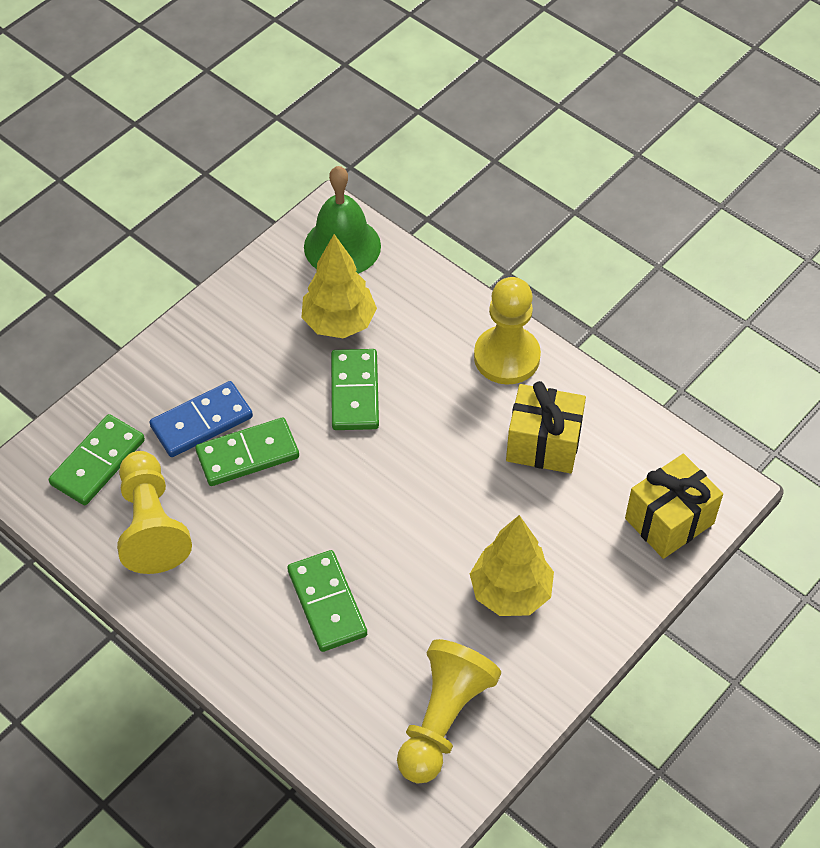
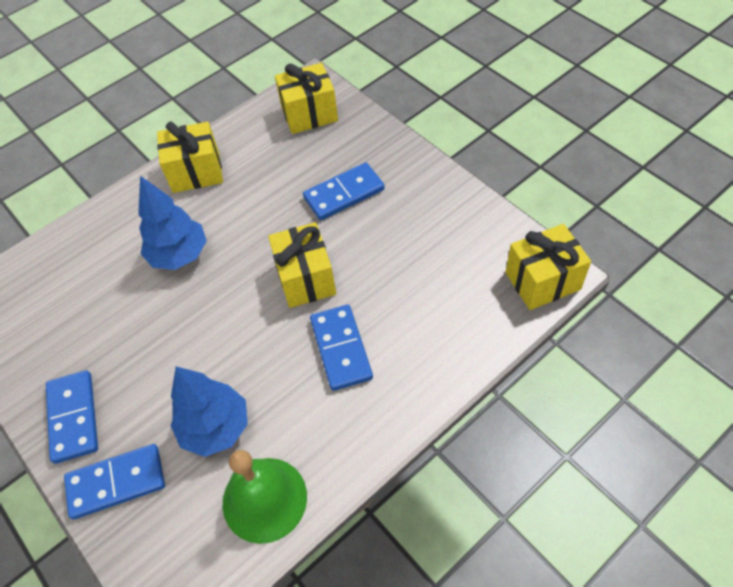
blue domino: [150,381,253,457] = 1 -> [46,370,98,464] [64,444,165,519] [303,162,385,220] [310,305,373,391] = 4
blue tree: none = 0 -> [138,176,207,270] [170,366,248,457] = 2
green domino: [49,414,145,505] [195,418,299,486] [287,550,367,652] [331,349,379,430] = 4 -> none = 0
yellow gift: [506,381,586,474] [625,454,723,559] = 2 -> [157,122,223,193] [268,222,336,308] [275,63,338,134] [505,224,591,310] = 4
yellow pawn: [117,451,192,574] [397,639,501,783] [474,277,541,384] = 3 -> none = 0
yellow tree: [301,234,377,338] [470,515,554,616] = 2 -> none = 0

